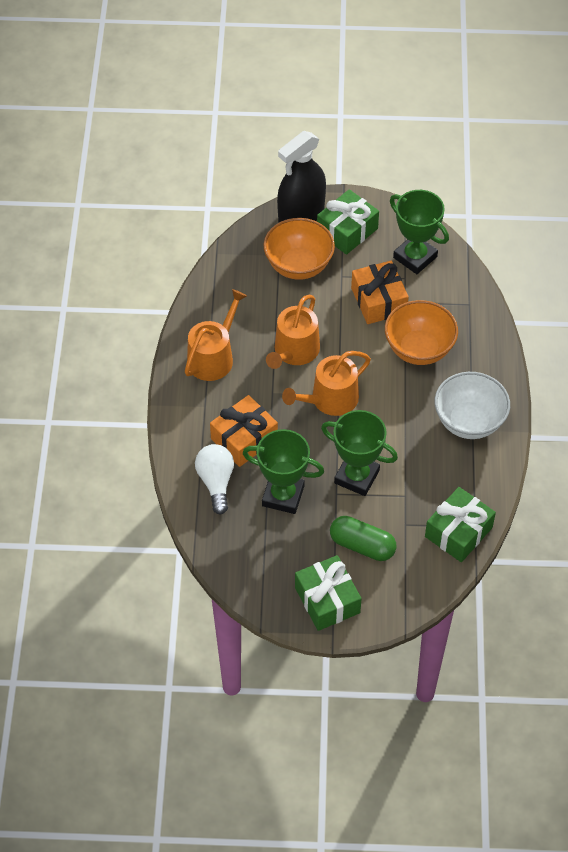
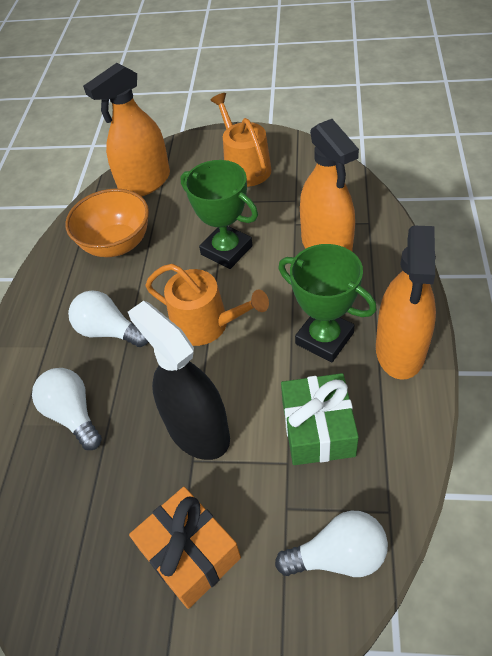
green capsule: [330,516,397,561] = 1 -> none = 0
green gift: [295,555,362,631] [317,189,379,255] [425,487,496,562] = 3 -> [281,373,359,465] = 1
green trophy: [242,429,324,514] [321,410,398,496] [390,190,449,274] = 3 -> [180,160,258,269] [278,244,377,362] = 2
orange bowl: [264,218,335,280] [385,300,458,365] = 2 -> [65,189,149,257] = 1
orange gift: [210,395,278,467] [351,260,409,324] = 2 -> [129,487,241,609] = 1
orange spray bottle: none = 0 -> [83,63,170,196] [300,119,359,251] [376,226,436,380] = 3
orange watering can: [185,289,247,381] [266,295,320,369] [282,351,371,416] = 3 -> [145,264,269,346] [210,93,272,187] = 2
white bowl: [435,372,510,439] = 1 -> none = 0
white light bulb: [195,444,234,514] = 1 -> [32,368,102,450] [68,290,148,347] [275,511,388,577] = 3

